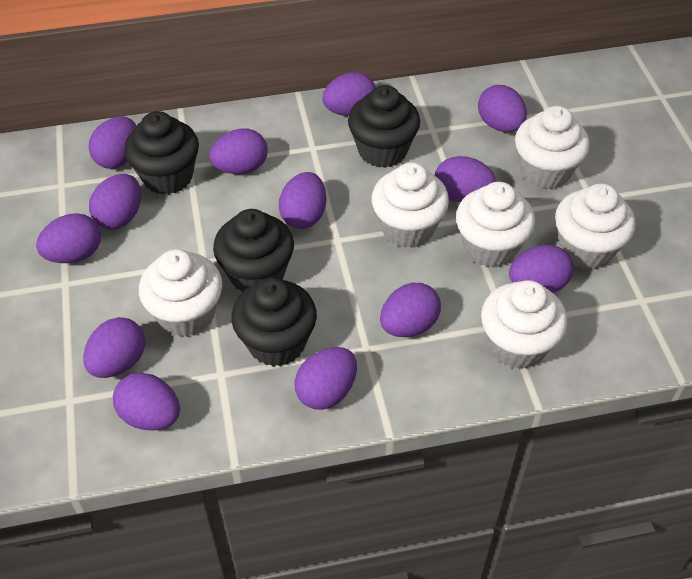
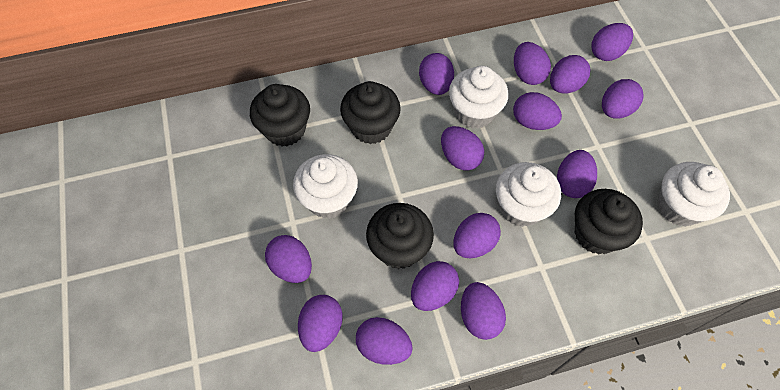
purple egg: [36,213,101,263] [83,317,145,378] [89,117,137,169] [89,174,141,229] [113,373,180,431] [209,129,268,174] [279,172,327,229] [294,347,357,410] [322,72,376,116] [380,283,441,337] [435,156,496,202] [478,85,527,132] [509,245,573,293] = 13 -> [265,235,312,283] [298,295,343,352] [356,317,413,365] [411,261,459,311] [419,53,454,95] [441,126,484,171] [453,213,501,258] [461,282,506,340] [513,92,562,130] [514,42,551,85] [550,55,590,93] [557,150,597,198] [592,23,633,61] [602,79,643,119] = 14
white cupcake: [139,249,222,337] [372,163,449,248] [456,182,535,268] [481,280,567,369] [515,106,590,189] [555,184,635,270] = 6 -> [293,154,358,219] [449,66,508,129] [496,162,561,227] [658,162,730,227] = 4

